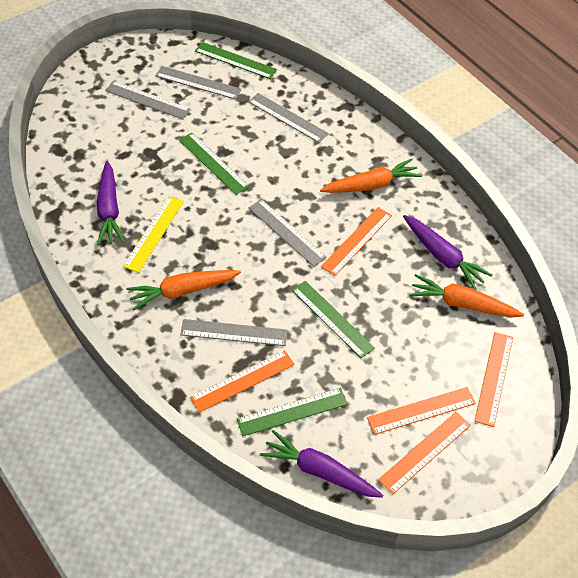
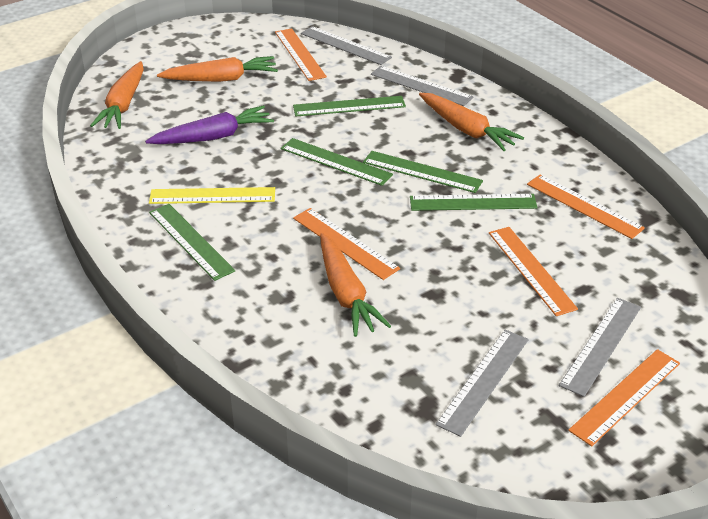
green ruler: [179,133,249,195] [195,42,277,79] [237,388,348,436] [292,281,375,358] = 4 -> [149,204,235,281] [281,138,393,186] [293,96,406,116] [363,151,483,193] [410,194,538,211] = 5
grey ruler: [105,81,191,119] [155,66,242,100] [180,319,288,346] [248,93,329,143] [248,199,327,267] = 5 -> [301,26,392,65] [371,66,473,106] [436,330,529,437] [559,298,641,397] = 4
orange carrot: [127,270,241,310] [320,159,422,193] [409,274,524,318] = 3 -> [90,61,144,129] [157,56,278,82] [320,233,391,337] [419,93,524,151] = 4
purple carrot: [97,161,125,245] [260,430,383,498] [403,215,492,290] = 3 -> [145,105,274,144] = 1

